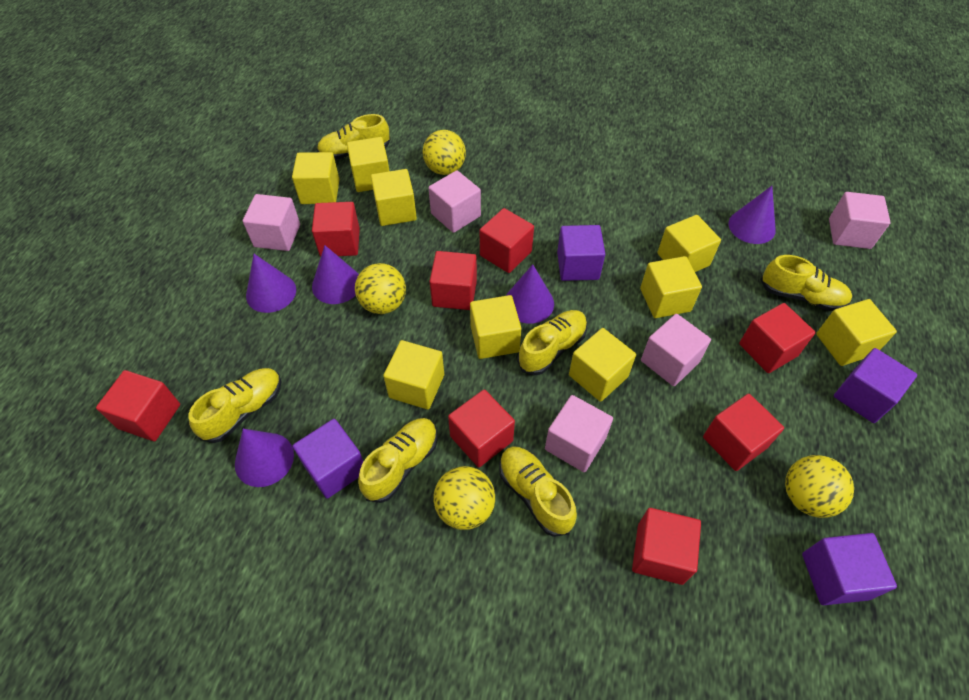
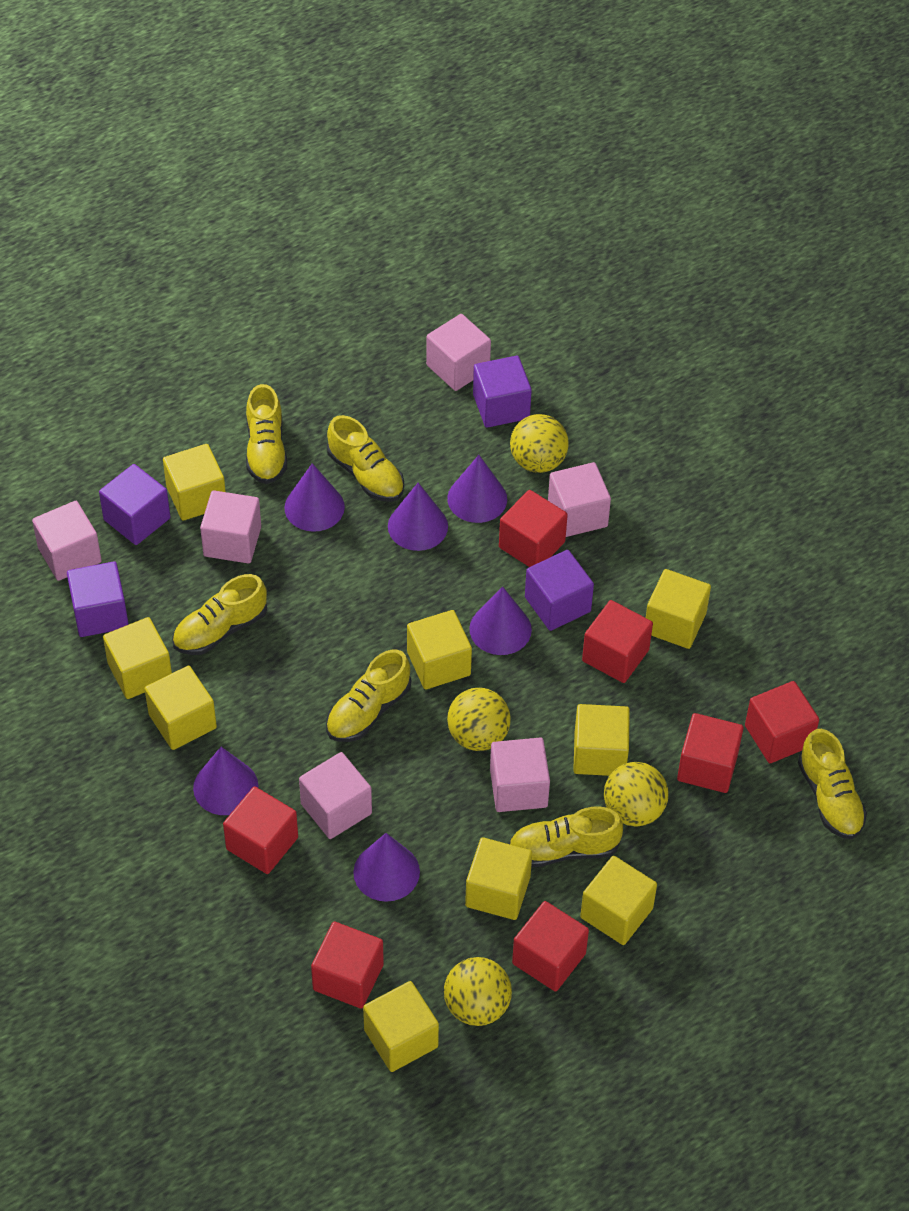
pink cube: [243,194,300,251] [429,170,481,233] [545,395,613,472] [641,314,711,386] [829,192,891,249] = 5 -> [32,501,102,581] [200,490,261,564] [299,752,372,839] [426,314,491,391] [490,738,550,812] [548,462,611,537] = 6
purple cone: [235,429,294,487] [246,254,296,313] [312,245,359,304] [506,264,554,324] [728,186,776,244] = 5 -> [193,747,258,815] [284,463,345,532] [353,833,420,902] [388,483,448,551] [447,455,507,523] [469,587,532,655] = 6
red cube: [96,370,180,441] [312,202,360,257] [429,251,477,310] [448,390,515,467] [480,208,534,273] [632,508,701,585] [703,394,784,471] [739,303,816,373] = 8 -> [223,787,298,874] [311,922,384,1009] [499,490,568,567] [512,901,589,992] [582,600,653,683] [677,713,744,793] [745,681,819,763] = 7

